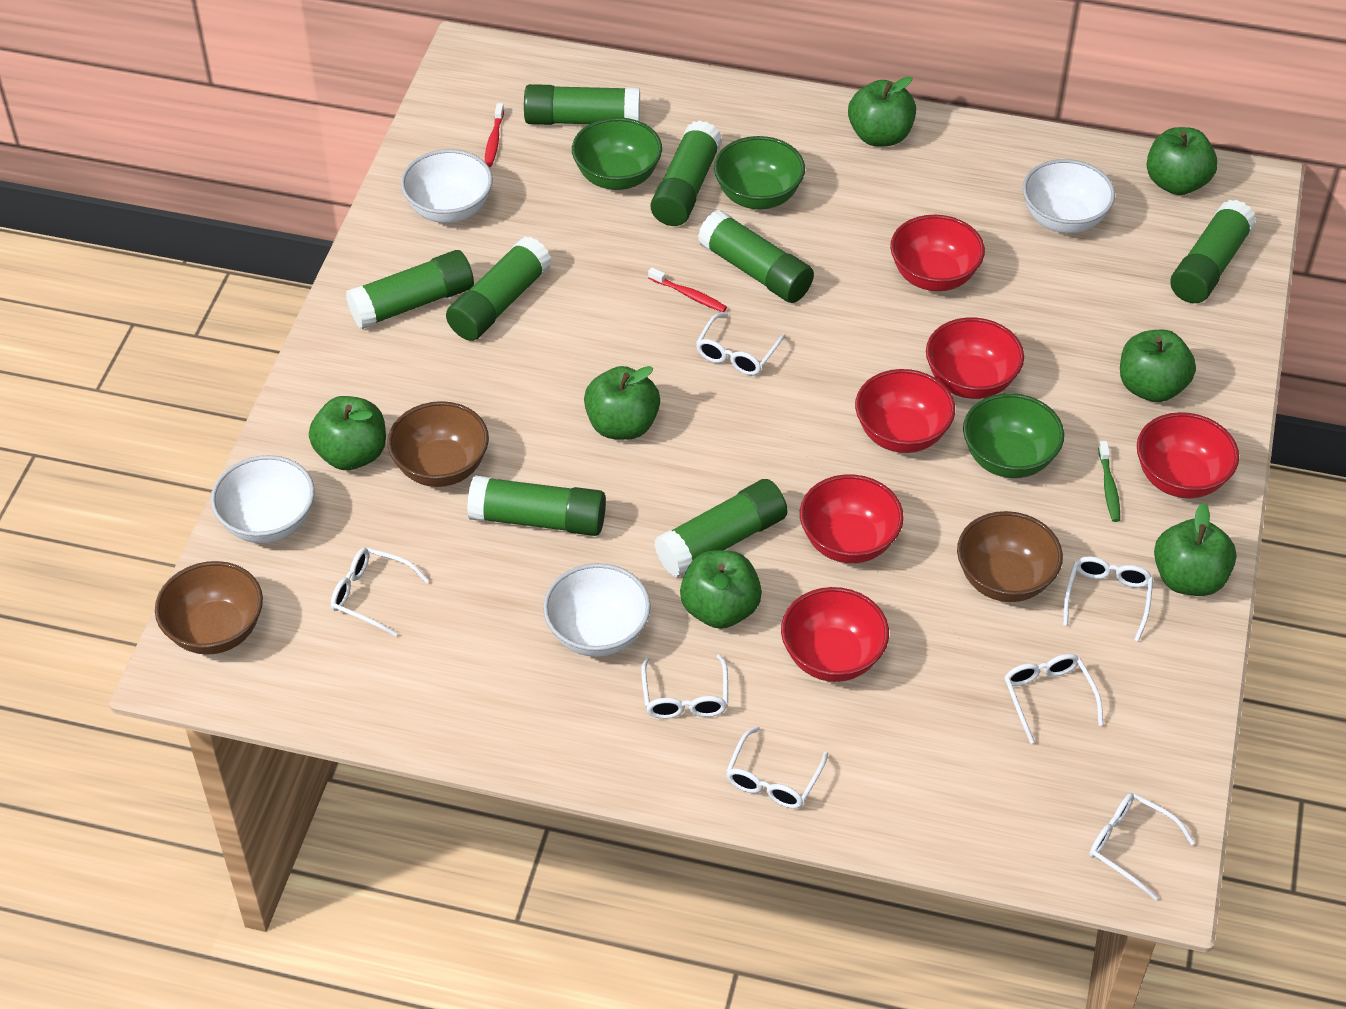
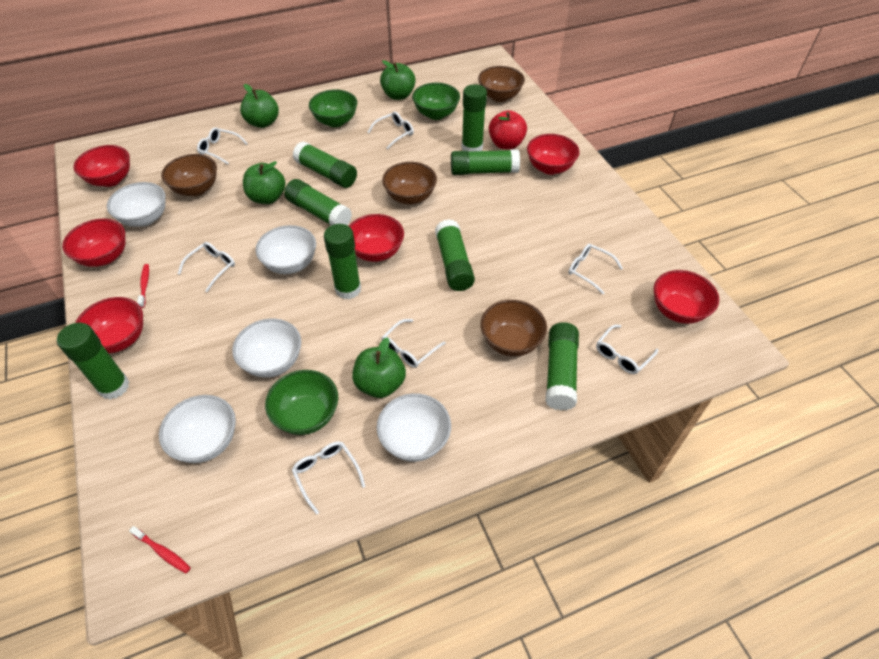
brown bowl: [155,561,263,655] [387,401,489,487] [957,511,1063,602] = 3 -> [161,154,217,196] [382,162,437,205] [478,66,525,102] [481,300,547,357] = 4
green apple: [309,396,386,470] [584,366,660,440] [680,550,762,629] [848,76,916,147] [1120,330,1196,402] [1146,127,1218,195] [1154,503,1236,596] = 7 -> [240,84,279,128] [243,161,286,204] [352,337,406,398] [380,60,416,100] = 4
green toothbrush: [1098,441,1120,522] = 1 -> none = 0
red apple: none = 0 -> [489,110,527,149] = 1
white bowl: [211,455,315,543] [401,149,493,223] [543,563,651,657] [1023,159,1115,233] = 4 -> [107,182,165,227] [159,395,236,463] [232,319,301,378] [255,225,316,274] [377,393,451,462] = 5

